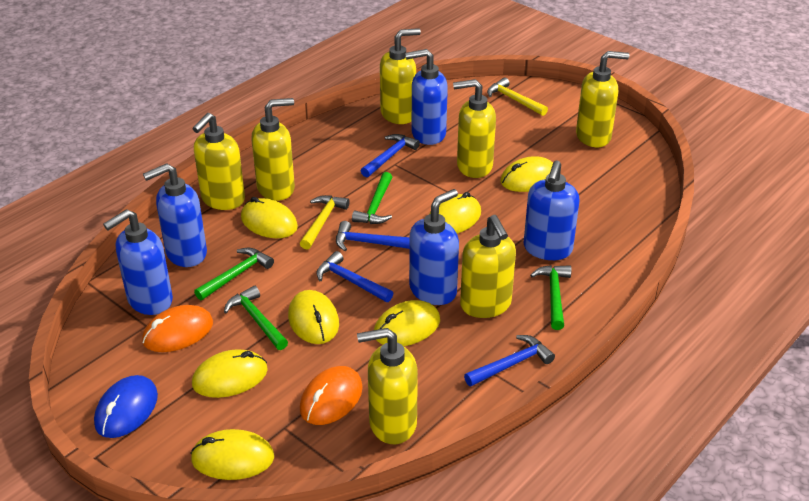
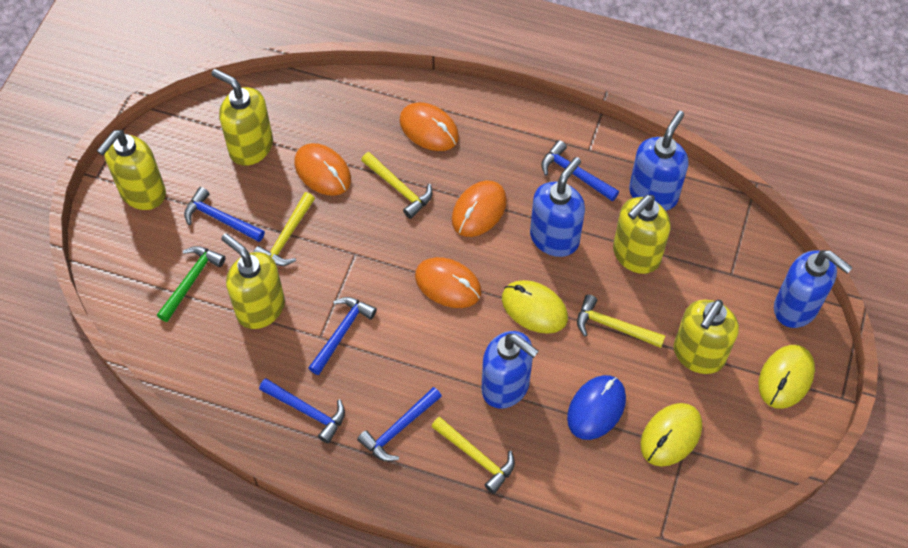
blue hammer: [316,251,393,302] [336,221,410,251] [361,134,420,178] [464,335,555,387] = 4 -> [184,187,265,242] [259,378,345,443] [309,297,377,375] [357,387,442,461] [541,140,619,201] = 5
blue soap dispenser: [103,209,173,315] [143,163,207,267] [405,49,448,145] [409,189,459,305] [524,161,579,260] = 5 -> [482,331,539,409] [530,157,585,257] [629,111,688,211] [774,250,853,328] = 4
green hammer: [194,248,274,300] [224,286,288,350] [352,172,392,224] [530,265,571,330] = 4 -> [157,246,225,322] = 1
orange mouse: [142,305,213,352] [300,366,363,425] = 2 -> [294,143,351,196] [399,102,459,151] [415,257,482,308] [452,181,507,237] = 4
yellow hammer: [300,195,349,250] [487,77,548,116] = 2 -> [254,192,315,266] [361,152,432,219] [431,417,515,494] [577,295,665,348] = 4
yellow mouse: [190,429,274,480] [192,349,268,398] [241,197,298,238] [288,290,339,344] [374,300,440,346] [429,192,481,234] [500,156,553,192] = 7 -> [502,280,568,334] [640,403,702,467] [759,345,815,409] = 3
yellow soap dispenser: [193,113,245,210] [252,98,295,201] [357,328,418,444] [380,28,421,124] [453,79,496,178] [460,215,516,318] [576,51,629,147] = 7 -> [97,130,166,210] [211,69,273,166] [221,233,285,329] [613,195,671,274] [674,300,739,374] = 5

